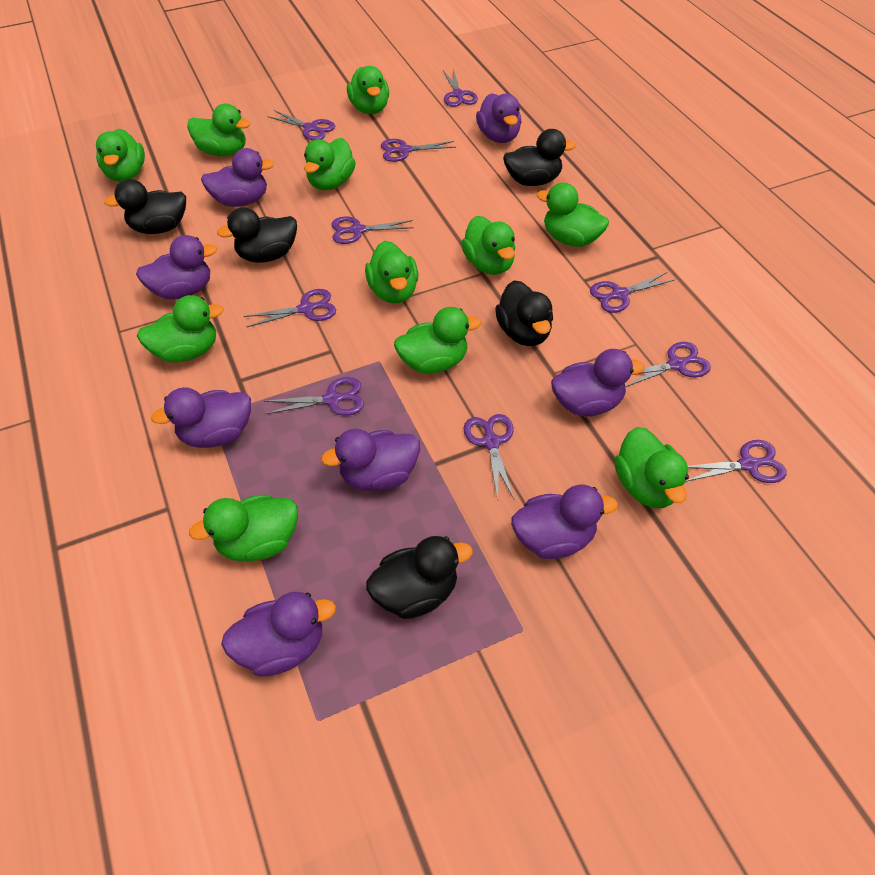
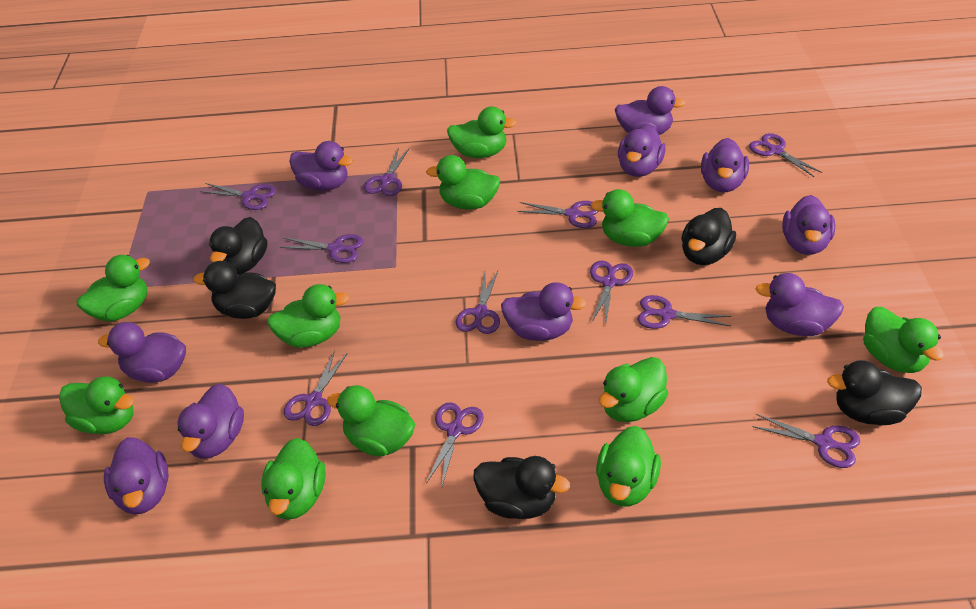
purple duck: [136,235,217,300] [151,387,251,448] [201,148,275,207] [221,592,336,677] [321,428,420,491] [476,93,521,143] [511,485,618,559] [551,349,645,417] = 8 -> [98,322,186,383] [104,437,169,515] [177,384,244,459] [289,141,353,191] [501,282,586,341] [615,86,686,135] [618,125,666,177] [701,138,749,192] [755,273,844,336] [782,195,835,255] = 10
purple scissors: [244,289,336,327] [264,377,364,415] [267,110,335,140] [331,216,414,244] [381,139,456,162] [443,69,478,107] [464,414,514,500] [590,272,674,313] [625,342,711,387] [686,440,787,483] = 10 -> [200,183,276,210] [280,234,363,263] [283,351,348,426] [364,147,410,196] [426,402,484,486] [456,271,500,334] [517,201,599,228] [590,260,633,323] [637,295,731,329] [749,133,823,177] [752,414,860,468] = 11

